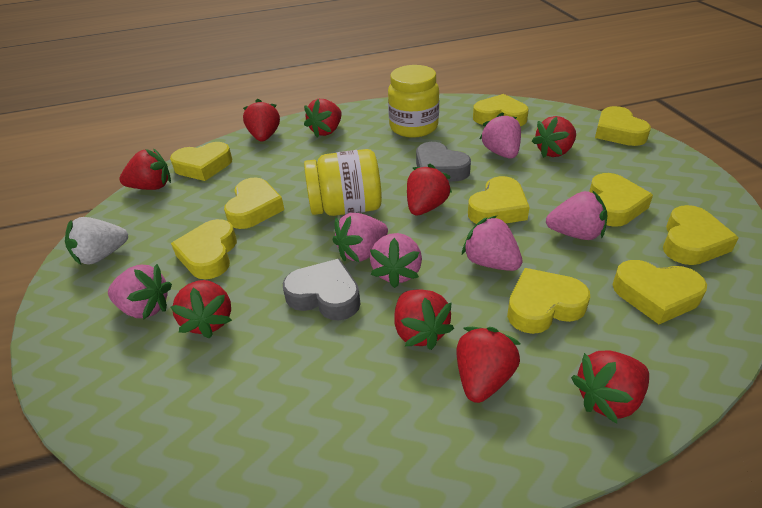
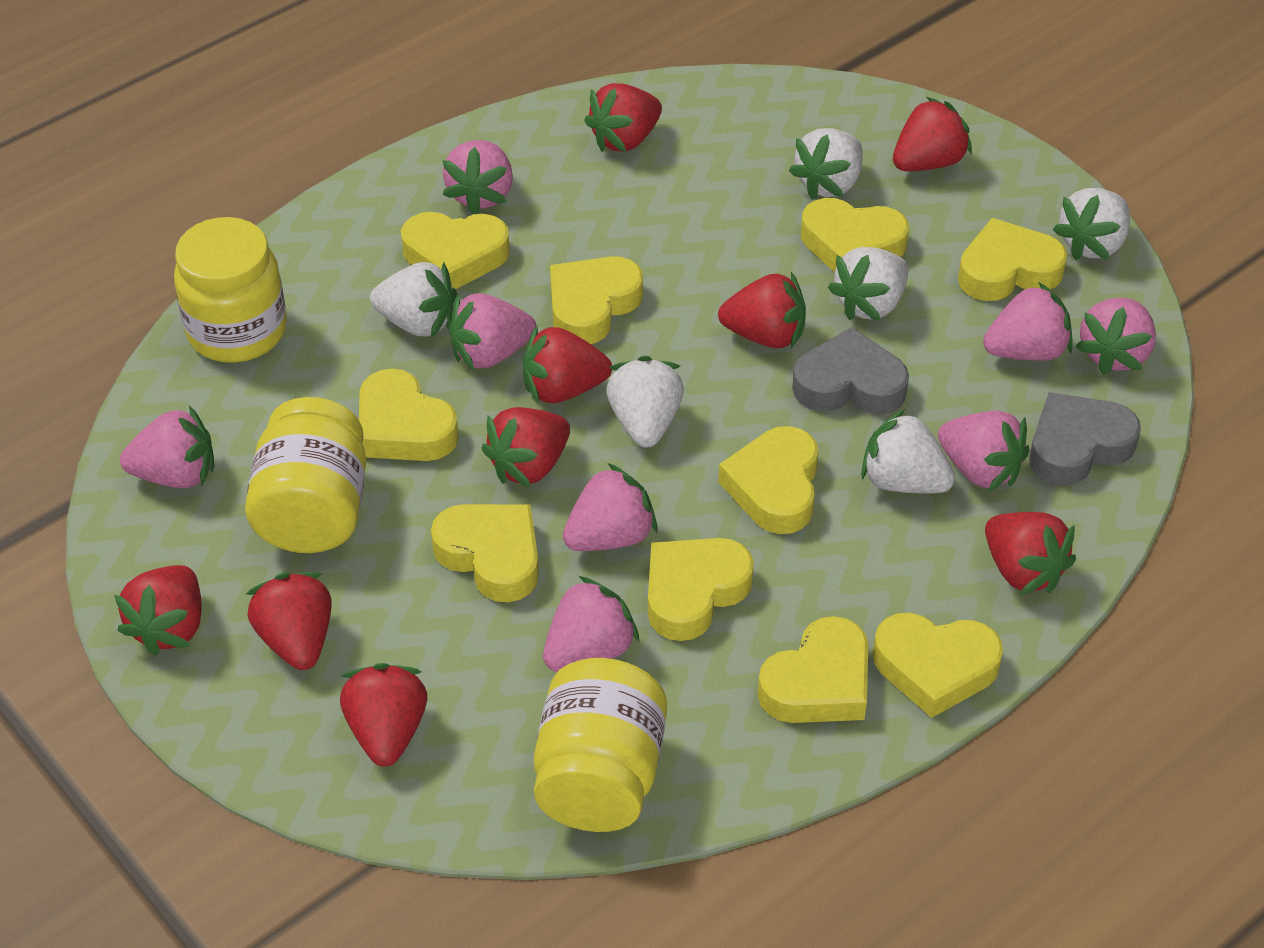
pink strawberry: [108,264,172,320] [333,213,388,262] [370,233,422,288] [462,215,523,271] [480,112,521,159] [546,191,607,240] = 6 -> [120,406,214,488] [442,140,513,214] [449,293,536,370] [543,576,640,672] [563,463,657,551] [938,411,1029,492] [983,282,1073,361] [1075,298,1156,375] = 8
white strawberry: [65,217,128,265] = 1 -> [370,262,457,338] [606,356,684,447] [789,128,863,200] [828,247,908,321] [861,409,955,493] [1053,188,1130,260] = 6
yellow jar: [304,149,382,216] [388,65,439,138] = 2 -> [174,217,287,362] [245,397,366,553] [534,658,667,832] = 3

